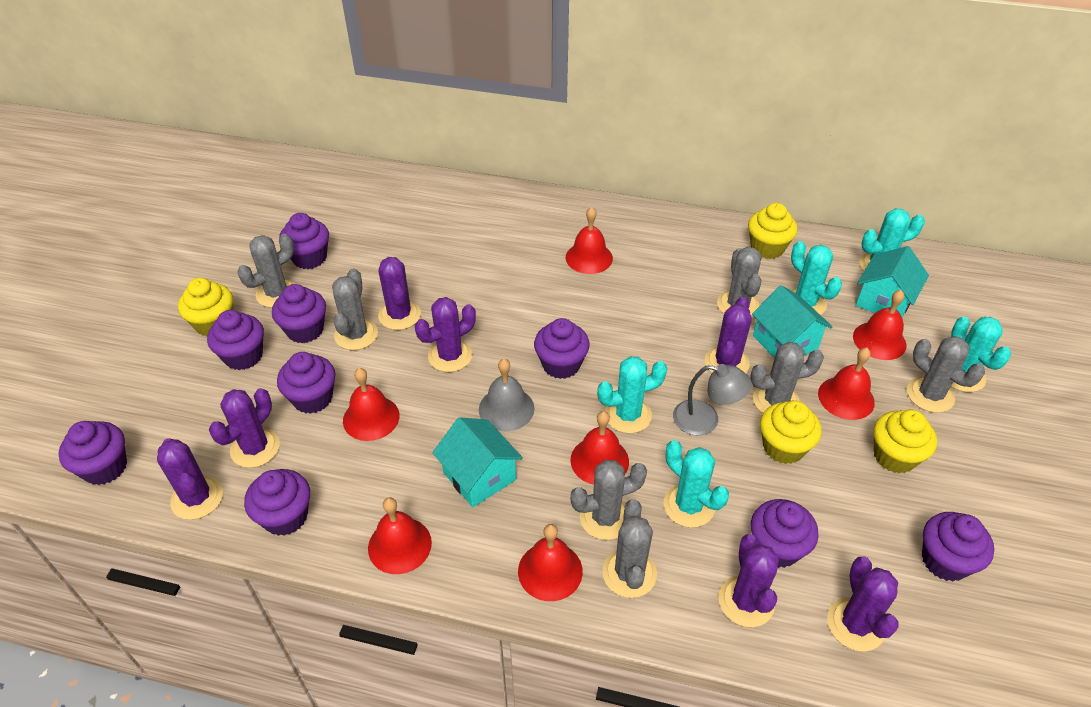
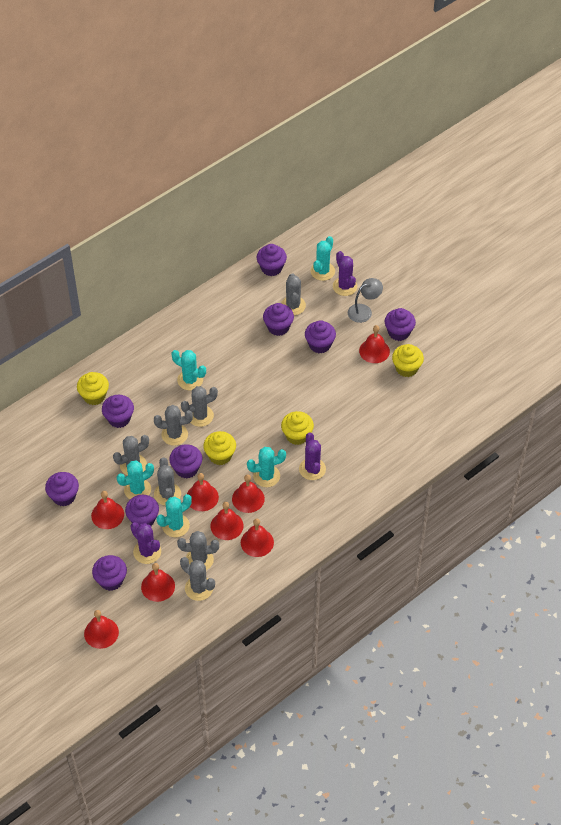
grey bell: [479,359,534,431] = 1 -> none = 0
purple cactus: [157,438,223,520] [209,388,280,468] [378,257,421,330] [415,297,476,372] [705,297,752,373] [718,534,779,627] [827,557,899,652] = 7 -> [130,522,161,564] [299,432,326,480] [333,251,357,296] = 3
red bell: [343,368,399,441] [368,497,432,574] [518,524,583,601] [566,207,613,274] [571,411,629,485] [818,347,875,420] [853,290,907,360] = 7 -> [84,610,119,649] [91,491,124,529] [141,563,175,602] [187,473,219,511] [211,502,243,540] [232,474,265,513] [241,518,274,557] [359,325,390,363] = 8
turquoise house: [433,417,523,507] [752,285,832,358] [856,246,929,317] = 3 -> none = 0

